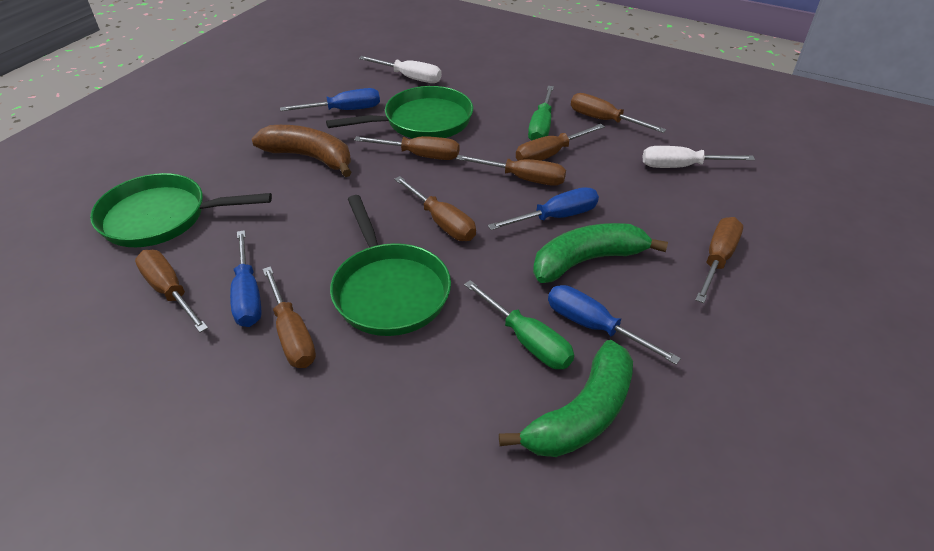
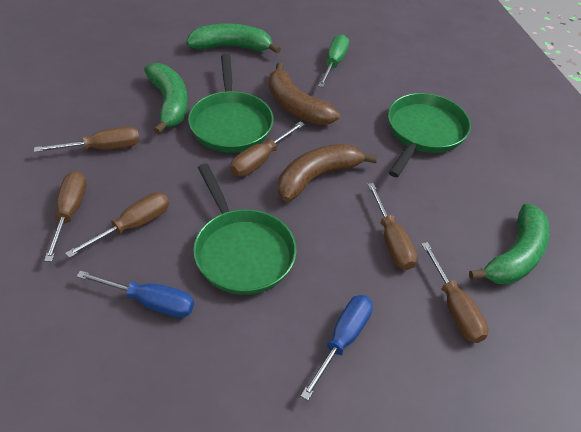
blue screwdriver: [230,230,261,327] [280,88,380,111] [488,187,599,230] [548,285,681,365] = 4 -> [76,271,194,318] [301,295,373,401] = 2
brown banana: [252,125,352,177] = 1 -> [269,62,340,125] [278,144,377,202] = 2
brown screwdriver: [135,250,208,333] [263,266,316,368] [354,136,459,160] [394,176,476,241] [456,155,566,186] [516,124,605,161] [571,93,666,133] [695,217,743,303] = 8 -> [34,126,140,152] [44,171,86,262] [65,193,169,258] [230,121,305,177] [367,183,417,270] [421,242,488,343] = 6
green banana: [499,340,633,457] [533,223,668,283] = 2 -> [144,63,188,134] [186,24,281,54] [469,203,550,284] = 3
green screwdriver: [464,280,574,369] [528,86,554,140] = 2 -> [318,35,349,87] = 1
white screwdriver: [359,56,442,83] [643,146,755,168] = 2 -> none = 0

